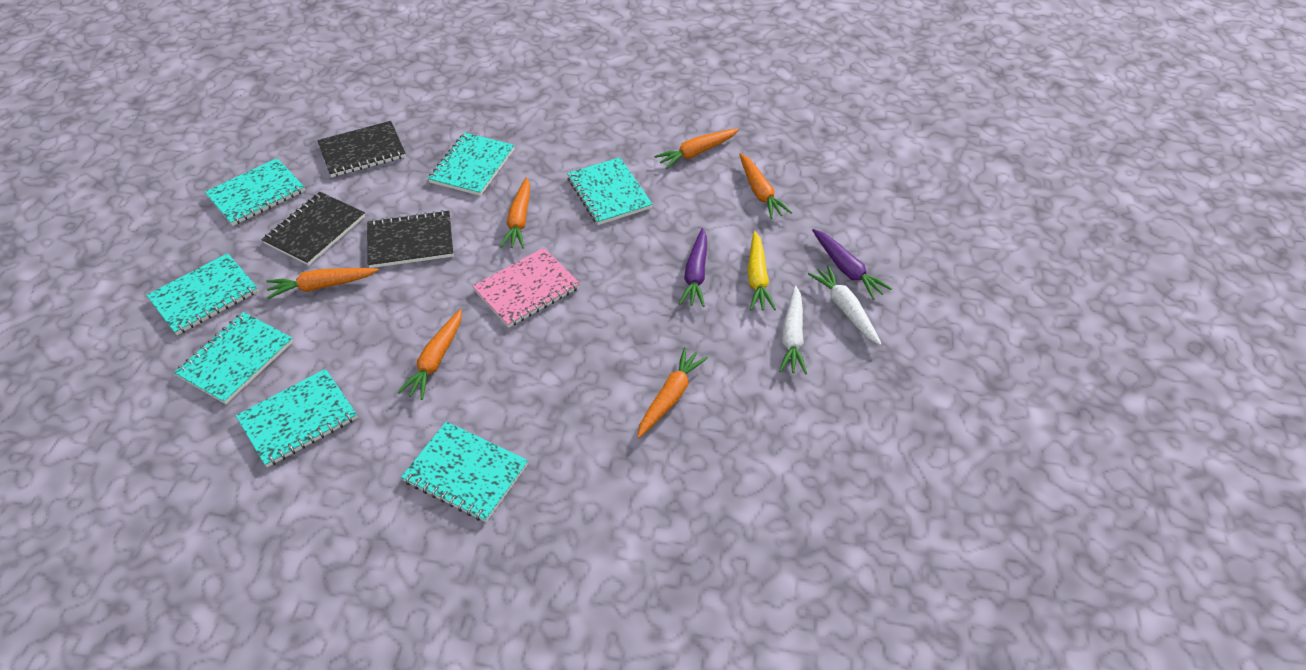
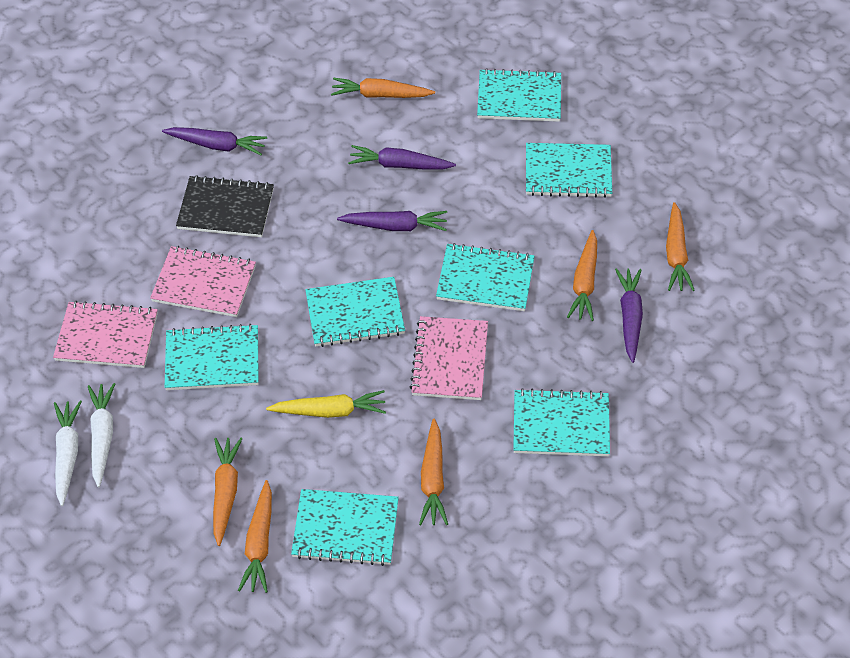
black notebook: [261,192,365,266] [317,121,406,177] [367,210,453,268] = 3 -> [176,175,274,237] = 1
pink notebook: [472,248,580,328] = 1 -> [53,301,158,368] [150,246,256,317] [410,316,488,400] = 3
purple carrot: [679,228,707,307] [812,229,892,300] = 2 -> [162,127,267,155] [337,211,447,231] [348,145,456,169] [615,268,643,363] = 4

